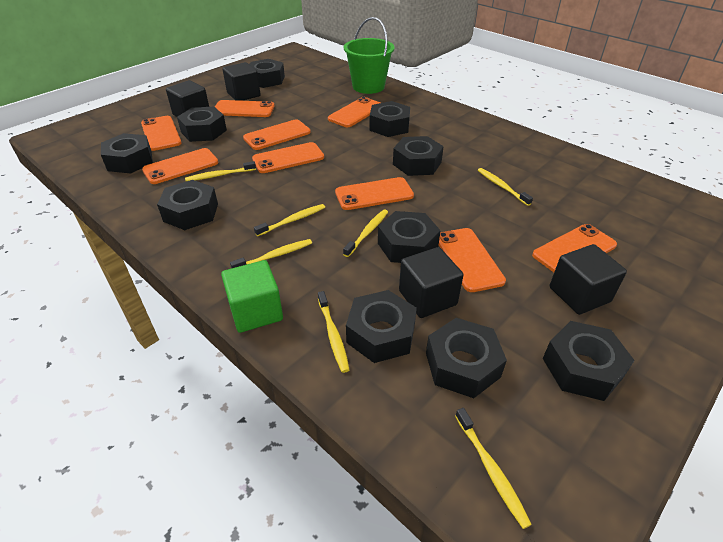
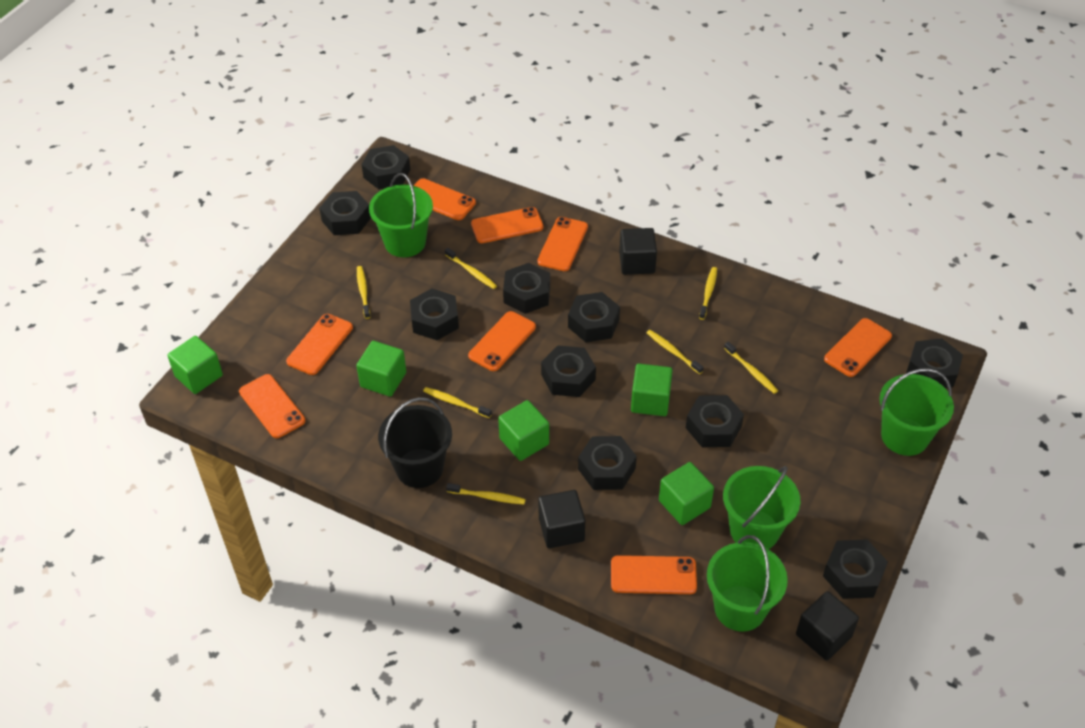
black bucket: none = 0 -> [378,397,452,488] = 1
black cube: [166,80,209,117] [222,62,261,101] [399,247,463,318] [550,244,627,315] = 4 -> [538,490,585,548] [619,228,657,275] [796,591,859,660] = 3
green bucket: [344,17,394,94] = 1 -> [369,173,433,257] [707,535,788,631] [723,466,800,549] [880,368,954,456] = 4
green cube: [221,260,283,333] = 1 -> [167,336,223,394] [356,341,406,397] [498,400,549,461] [631,364,673,416] [659,462,714,525] = 5
orange phone: [141,116,181,151] [142,148,218,184] [215,100,275,117] [243,119,311,150] [252,142,324,173] [328,97,381,127] [335,177,414,210] [439,228,506,292] [532,224,617,272] = 9 -> [239,374,305,438] [286,314,353,375] [413,178,476,220] [468,311,536,371] [471,207,543,243] [537,217,588,271] [611,555,697,594] [824,318,892,377] = 8

